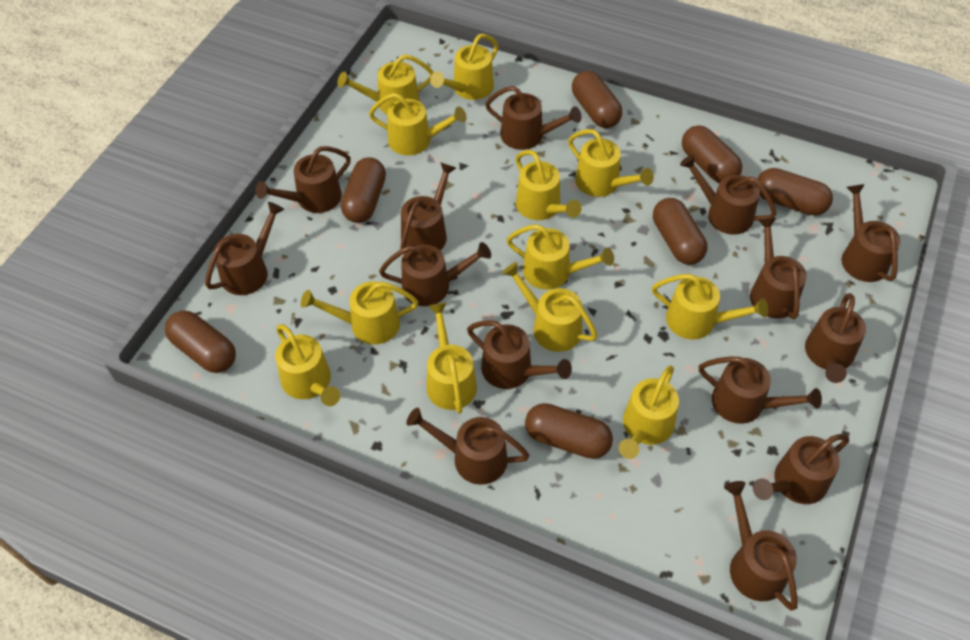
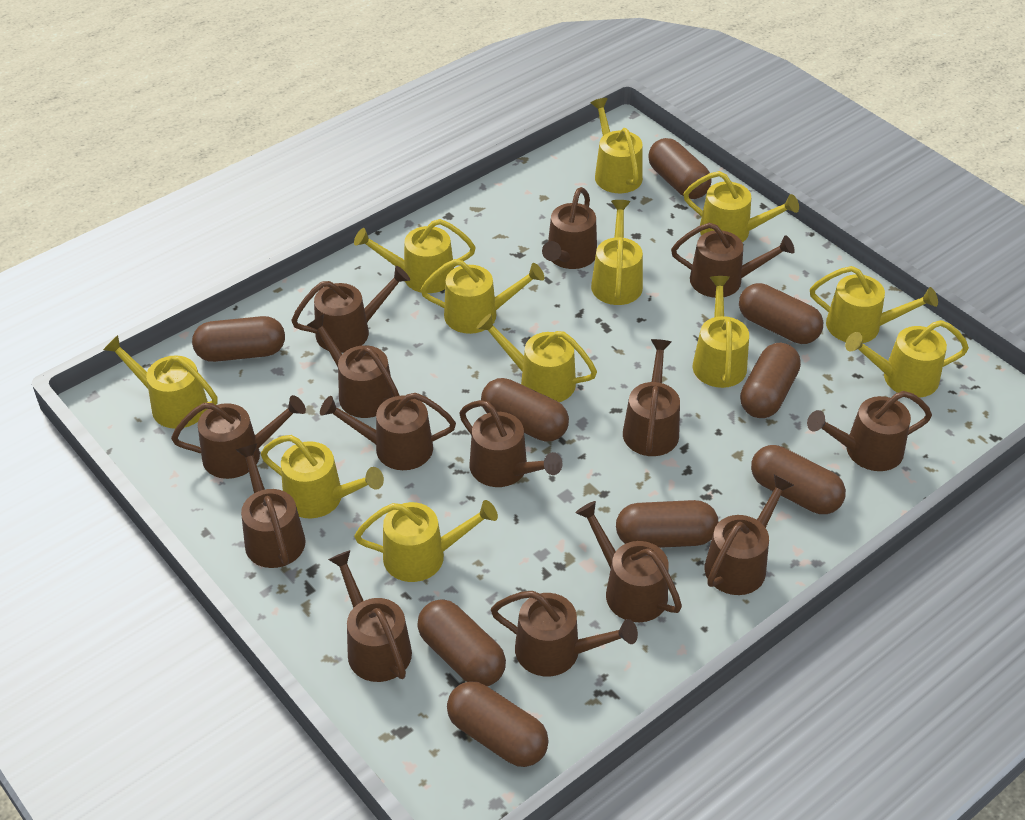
brown capsule: [165,311,236,373] [341,158,386,223] [525,403,613,459] [572,71,622,128] [653,198,707,265] [682,125,742,183] [757,168,833,216] = 7 -> [192,316,285,362] [417,599,506,686] [447,681,549,767] [481,378,569,441] [616,500,719,548] [648,138,712,199] [739,283,823,344] [740,343,801,418] [751,445,846,514] = 9

